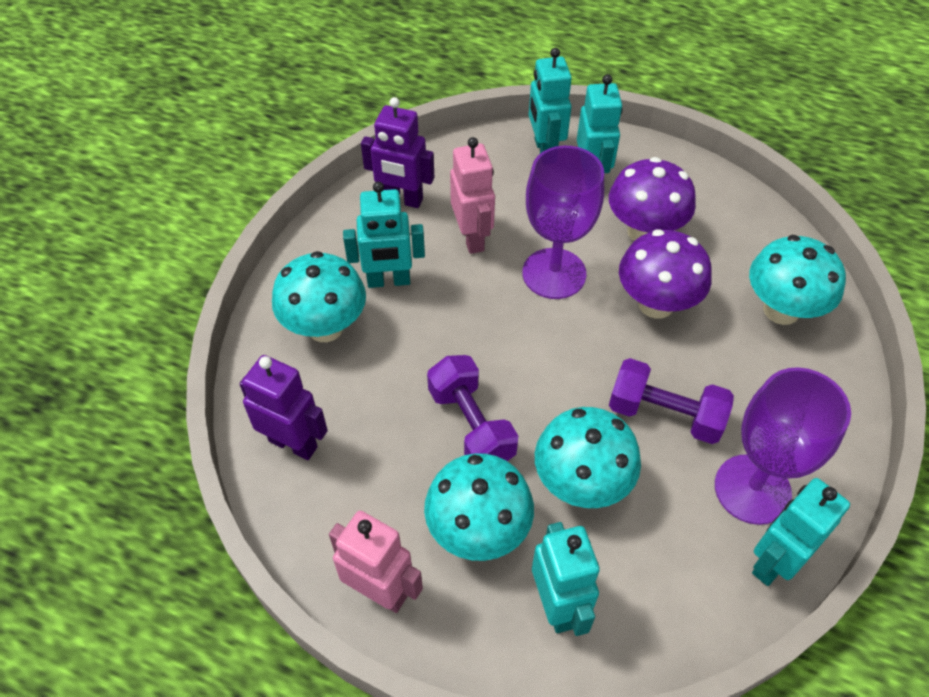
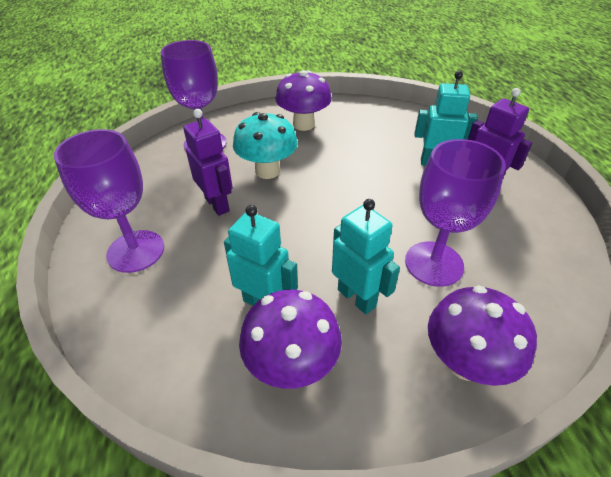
pink robot: [329,511,423,613] [450,137,495,254] = 2 -> none = 0
purple dumbbell: [427,355,518,461] [609,358,734,444] = 2 -> none = 0
purple goblet: [523,146,604,299] [715,367,851,525] = 2 -> [54,129,164,273] [161,40,226,151] [405,139,506,287] = 3
purple mushroom: [609,157,696,241] [619,229,712,319] = 2 -> [239,290,342,389] [275,70,332,131] [428,285,537,386] = 3
turquoise mushroom: [272,251,366,342] [424,453,534,561] [535,407,641,508] [749,235,846,325] = 4 -> [233,112,298,179] = 1
turquoise robot: [343,182,425,288] [529,48,572,153] [532,522,600,636] [577,74,623,173] [752,478,850,586] = 5 -> [224,205,298,306] [332,199,400,314] [415,71,478,166] = 3

